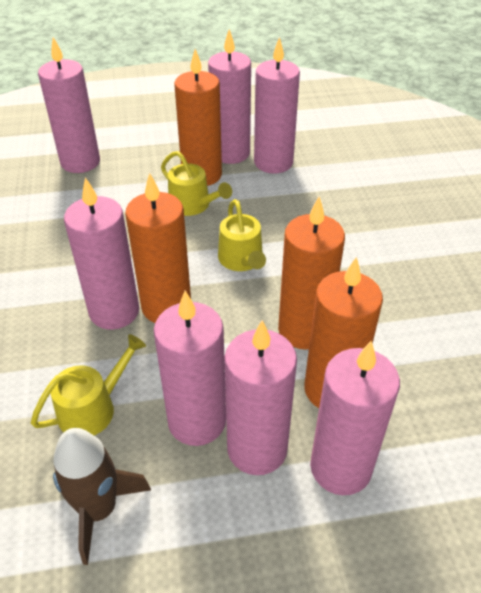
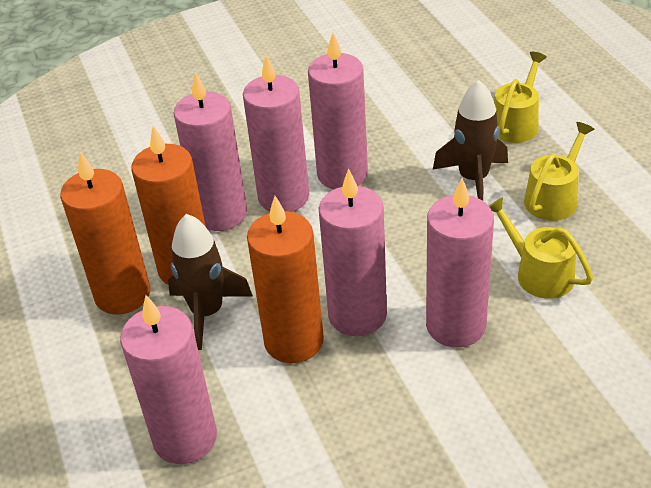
brown rocket: [53,428,151,565] = 1 -> [168,214,253,350] [433,80,508,201] = 2
orange candle: [125,173,191,323] [174,49,222,186] [278,197,345,350] [304,257,383,408] = 4 -> [60,152,150,315] [131,126,206,285] [247,196,324,363] = 3
pink candle: [38,37,100,173] [64,177,139,330] [154,291,226,446] [208,29,251,164] [224,320,297,475] [254,37,300,174] [310,341,400,495] = 7 -> [120,295,217,464] [173,72,247,231] [243,55,309,212] [308,33,368,189] [319,168,387,336] [426,178,494,347] = 6

